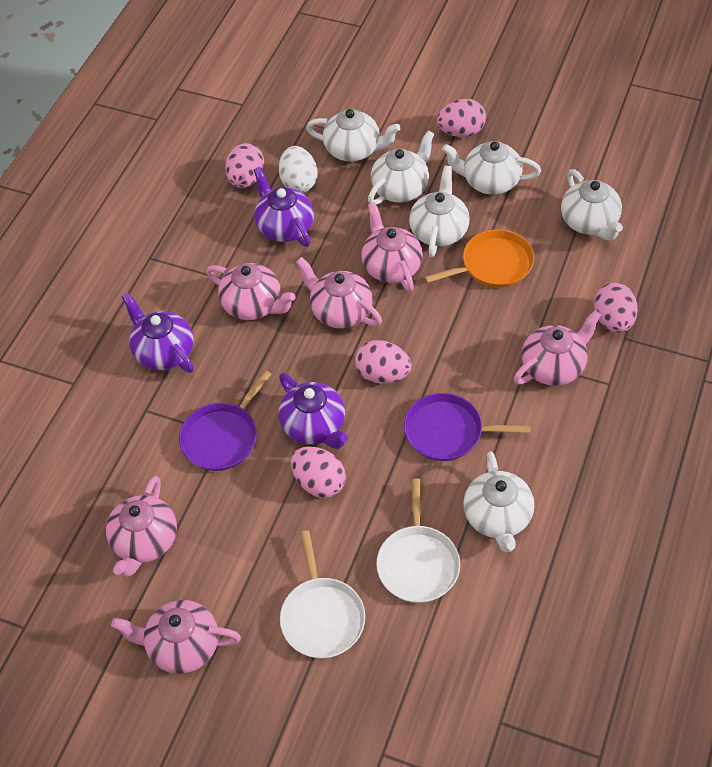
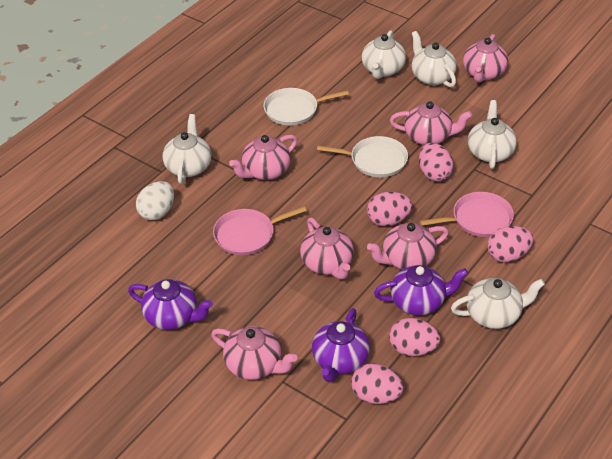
orange pan: [425,230,535,287] = 1 -> none = 0
pink pan: none = 0 -> [213,206,306,255] [420,192,514,237] = 2
purple pan: [179,370,271,471] [404,393,531,461] = 2 -> none = 0
white teapot: [306,109,401,162] [368,130,434,205] [409,166,469,257] [442,141,541,195] [463,452,534,552] [561,169,623,241] = 6 -> [162,114,211,184] [362,30,406,79] [412,31,457,87] [451,278,545,329] [468,100,517,169] = 5

